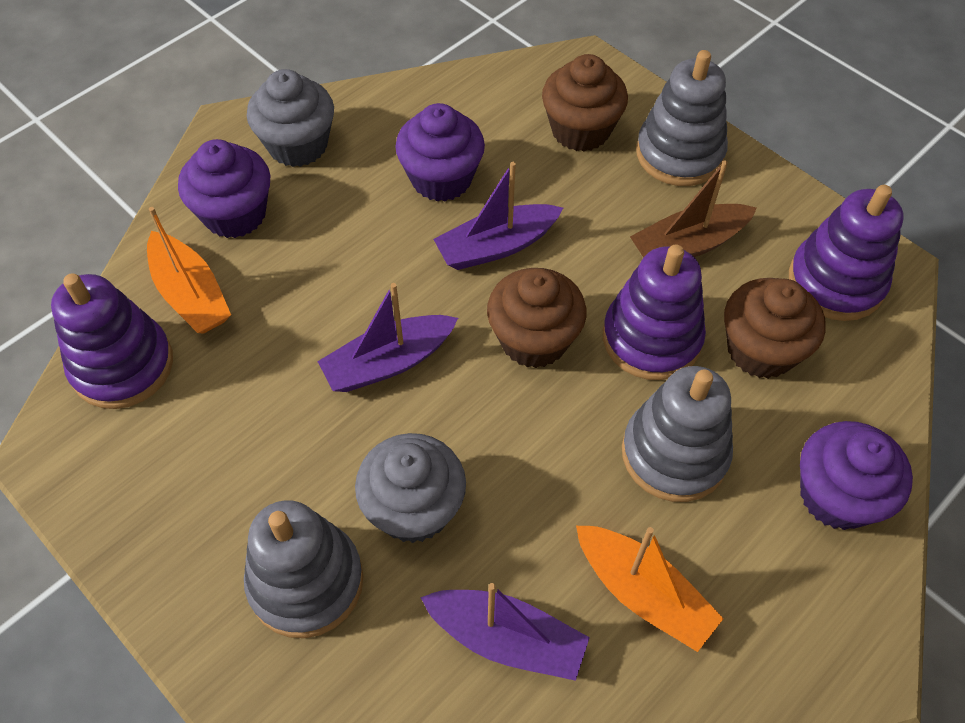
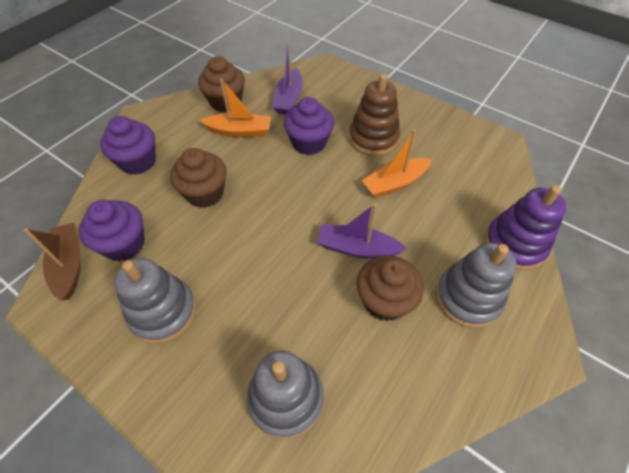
brown stacking toy: none = 0 -> [349,73,400,156] = 1
grey cupcake: [247,69,334,167] [355,433,466,543] = 2 -> none = 0
purple boat: [317,283,458,392] [420,583,590,681] [433,162,563,270] = 3 -> [272,42,303,114] [317,203,407,259] = 2
purple stacking toy: [51,273,173,409] [603,244,706,380] [789,185,904,321] = 3 -> [485,185,567,270] = 1

